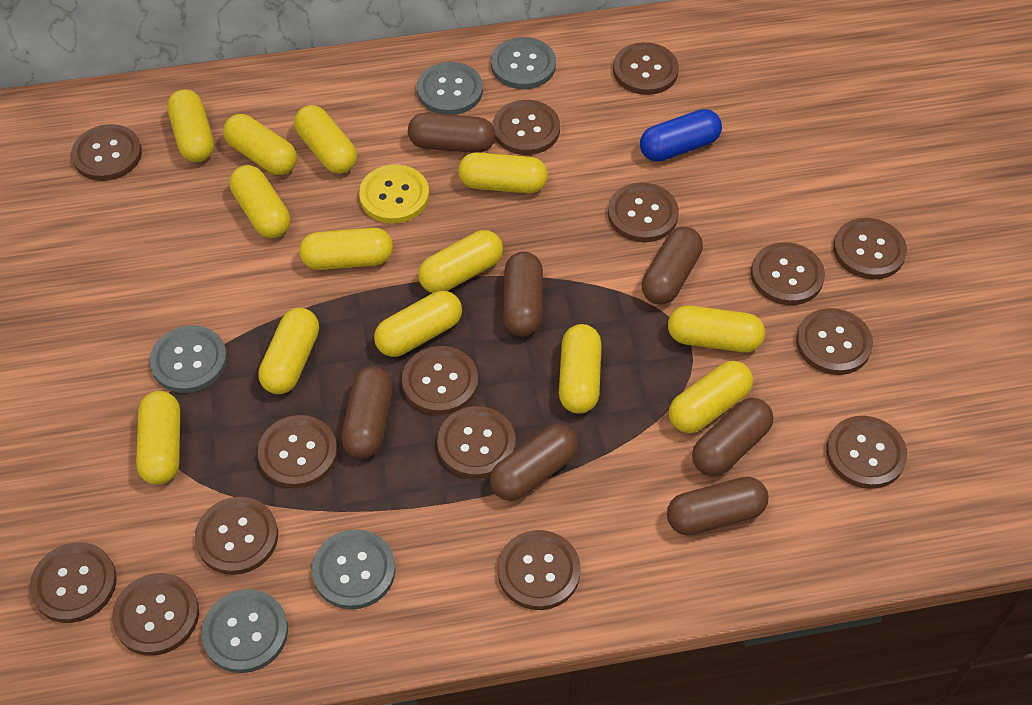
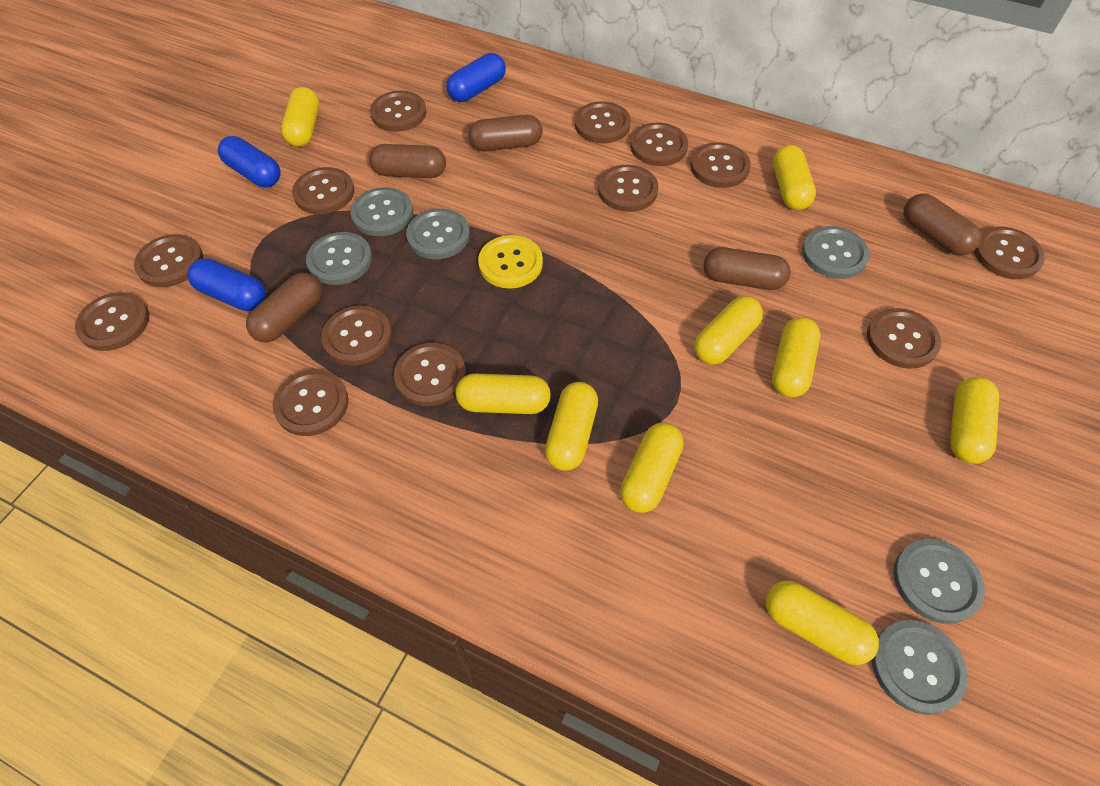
blue capsule: [640,109,722,162] = 1 -> [187,258,266,311] [218,136,281,188] [446,53,506,102] = 3
brown button: [30,542,117,623] [71,124,142,181] [112,573,199,656] [195,497,278,575] [257,415,338,488] [402,346,478,415] [437,406,515,479] [493,100,560,155] [498,530,581,610] [608,183,679,242] [613,42,679,95] [751,242,825,305] [796,308,873,375] [826,416,907,489] [833,218,907,280] = 15 -> [75,292,149,351] [134,234,203,287] [273,370,348,436] [292,167,354,214] [321,305,392,365] [370,91,426,132] [394,343,466,406] [575,101,631,143] [598,165,659,212] [630,122,688,166] [690,142,751,188] [867,308,941,369] [974,227,1045,279] = 13
brown capsule: [341,366,393,458] [408,113,495,153] [490,424,578,501] [503,252,543,336] [642,227,703,305] [667,477,768,535] [692,398,773,476] = 7 -> [246,273,322,343] [369,144,446,178] [468,115,542,151] [703,247,791,290] [903,193,981,256] = 5
grey button: [149,325,227,393] [201,589,288,673] [312,529,396,610] [417,62,483,115] [491,37,556,89] = 5 -> [306,232,372,285] [350,187,413,236] [406,208,470,259] [802,226,870,279] [872,620,968,715] [894,539,985,624] = 6
yellow capsule: [136,391,180,485] [167,89,214,162] [223,114,297,175] [229,165,290,238] [258,308,319,394] [294,105,357,174] [299,227,393,270] [374,291,462,357] [418,230,503,293] [458,152,548,193] [559,324,602,414] [668,305,765,352] [669,361,753,433] = 13 -> [281,87,319,147] [456,374,551,414] [545,382,598,471] [620,423,684,513] [694,296,763,365] [766,581,879,665] [772,317,820,398] [773,145,816,210] [950,377,999,464] = 9

